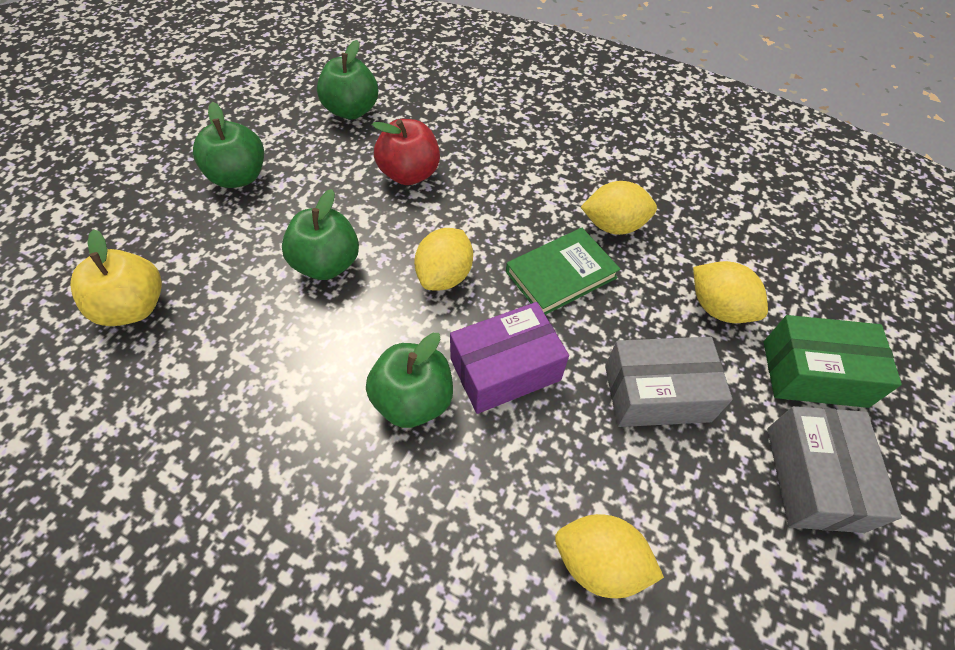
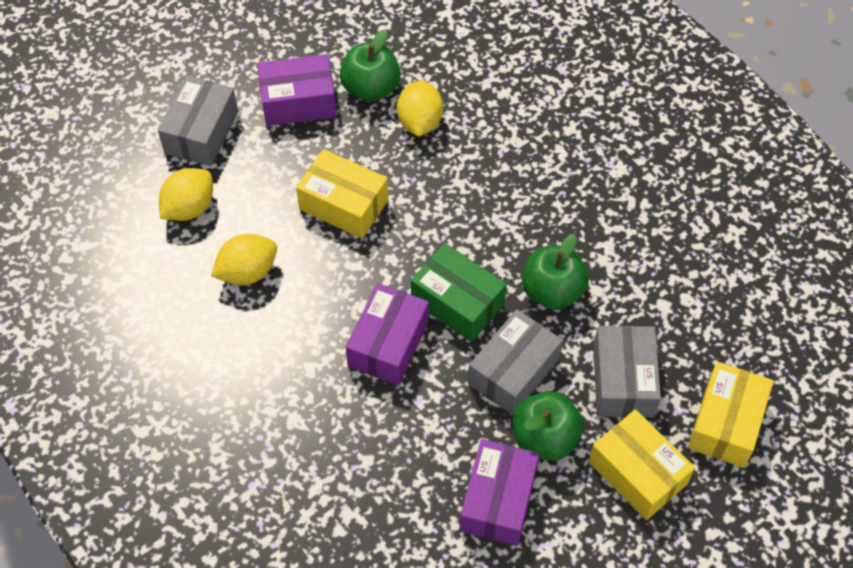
green apple: [193,102,264,188] [282,189,359,280] [317,40,378,120] [366,333,453,428] = 4 -> [340,30,401,102] [513,391,584,461] [522,234,589,310] = 3
green book: [506,228,621,315] = 1 -> none = 0
grey box: [605,337,733,427] [767,406,902,533] = 2 -> [158,76,238,166] [468,309,563,415] [593,326,661,417] = 3
purple box: [450,302,569,414] = 1 -> [257,54,336,126] [346,283,429,385] [460,439,540,546] = 3
red apple: [372,119,440,185] = 1 -> none = 0
yellow apple: [70,229,162,326] = 1 -> none = 0
yellow box: none = 0 -> [296,149,388,239] [589,409,695,520] [688,362,773,468] = 3
yellow lemon: [414,228,473,291] [555,514,664,598] [581,181,657,235] [693,261,768,323] = 4 -> [159,168,213,221] [211,234,277,285] [397,80,443,137] = 3

